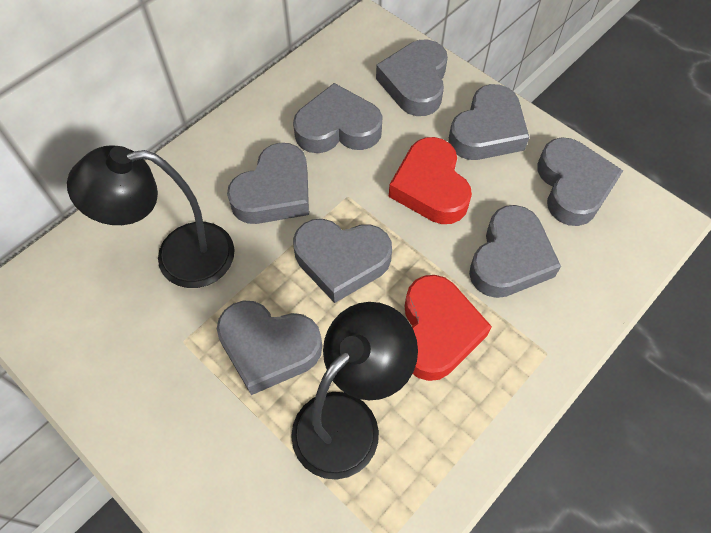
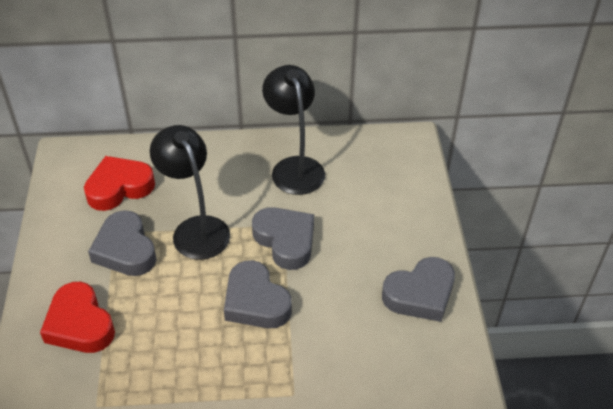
grey heart: [217,300,322,395] [227,143,309,224] [293,83,383,153] [293,219,392,303] [376,40,448,116] [449,84,529,160] [469,205,561,298] [537,137,623,226] = 8 -> [88,210,157,276] [224,260,292,328] [252,207,314,270] [382,257,455,322] = 4

